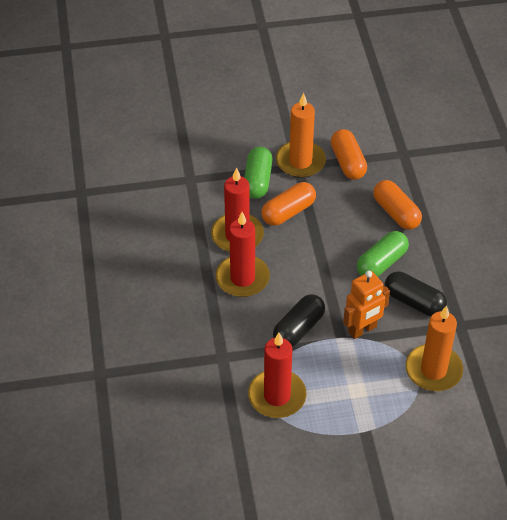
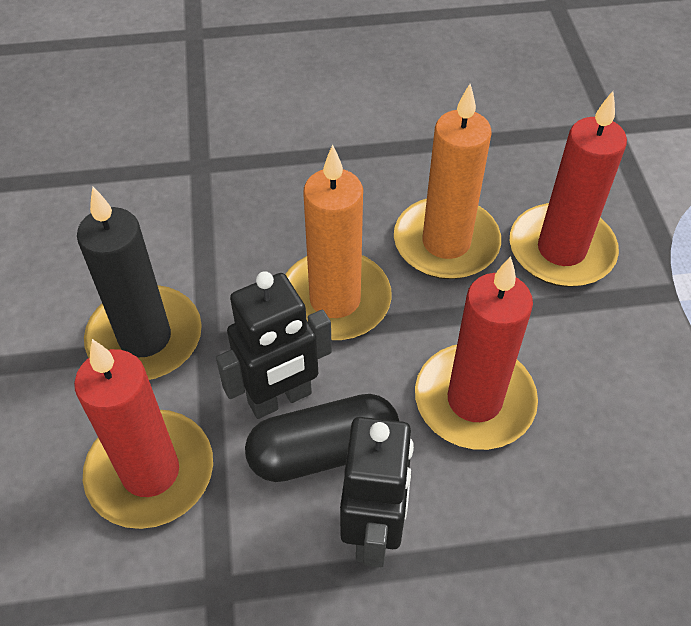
black candle: none = 0 -> [77,186,202,380] = 1
black capsule: [273,294,325,347] [385,272,447,316] = 2 -> [245,394,399,482] = 1
black robot: none = 0 -> [216,271,332,419] [340,417,414,567] = 2
green capsule: [244,147,273,199] [357,231,409,277] = 2 -> none = 0
orange capsule: [261,182,316,226] [331,129,367,180] [373,180,422,230] = 3 -> none = 0
orange robot: [343,271,390,339] = 1 -> none = 0

